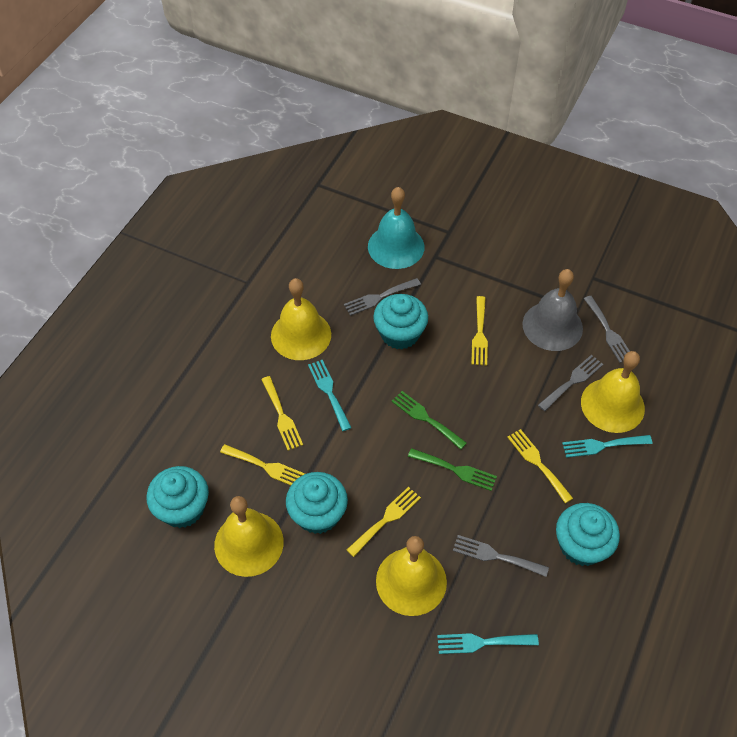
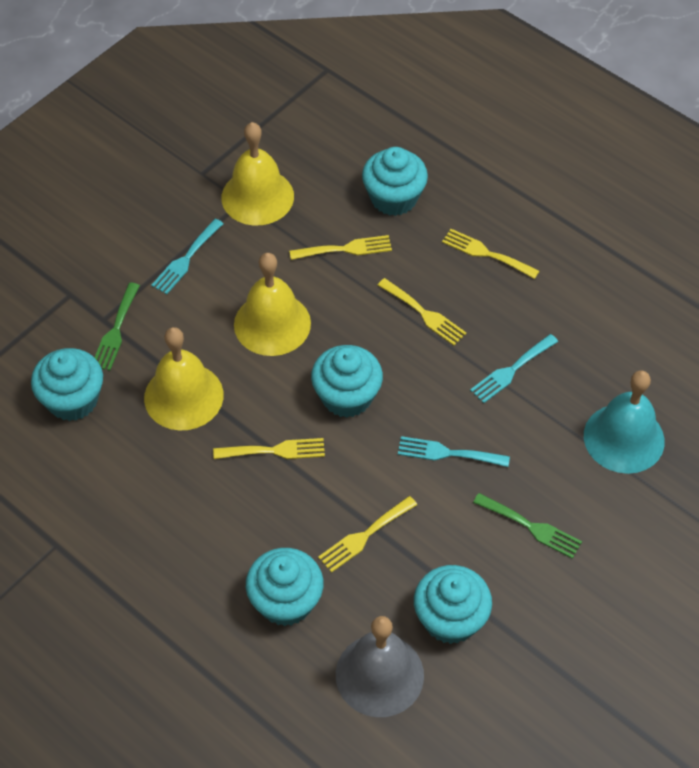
grey fork: [344,278,421,316] [453,535,549,577] [538,355,603,411] [583,296,630,363] = 4 -> none = 0
turquoise cupcake: [146,466,209,528] [286,472,348,534] [373,294,428,349] [556,503,620,566] = 4 -> [31,348,103,421] [246,548,323,626] [311,345,383,418] [362,147,428,216] [414,565,492,644] = 5
yellow bell: [214,496,284,577] [271,278,331,360] [376,536,447,616] [581,351,645,433] = 4 -> [144,327,224,430] [221,122,294,225] [234,253,311,356] = 3

